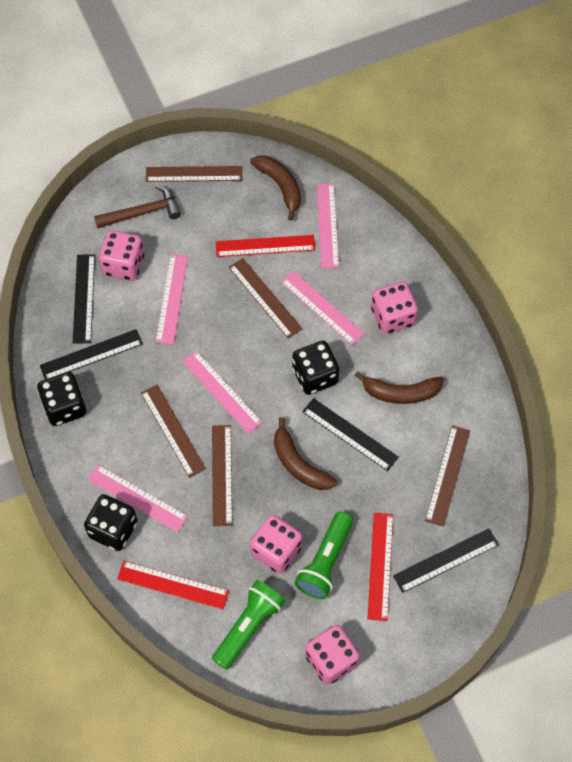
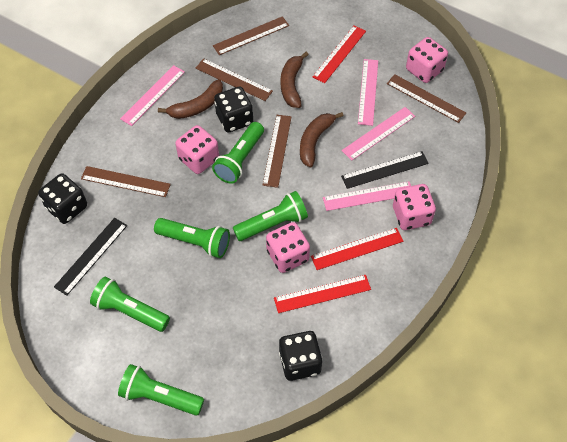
black ruler: [40,329,143,379] [73,254,95,344] [302,398,399,471] [393,529,499,593] = 4 -> [54,218,127,296] [341,151,429,189] = 2
brown hammer: [94,185,181,228] = 1 -> none = 0
green flashlight: [212,580,285,670] [294,512,353,599] = 2 -> [90,276,170,332] [118,364,204,416] [154,218,230,258] [212,122,264,184] [233,191,308,241] = 5
pink ruler: [87,465,188,532] [156,254,188,344] [182,351,262,434] [280,271,365,345] [317,184,339,268] = 5 -> [120,65,185,126] [323,182,411,211] [342,107,415,161] [358,59,378,126] = 4

